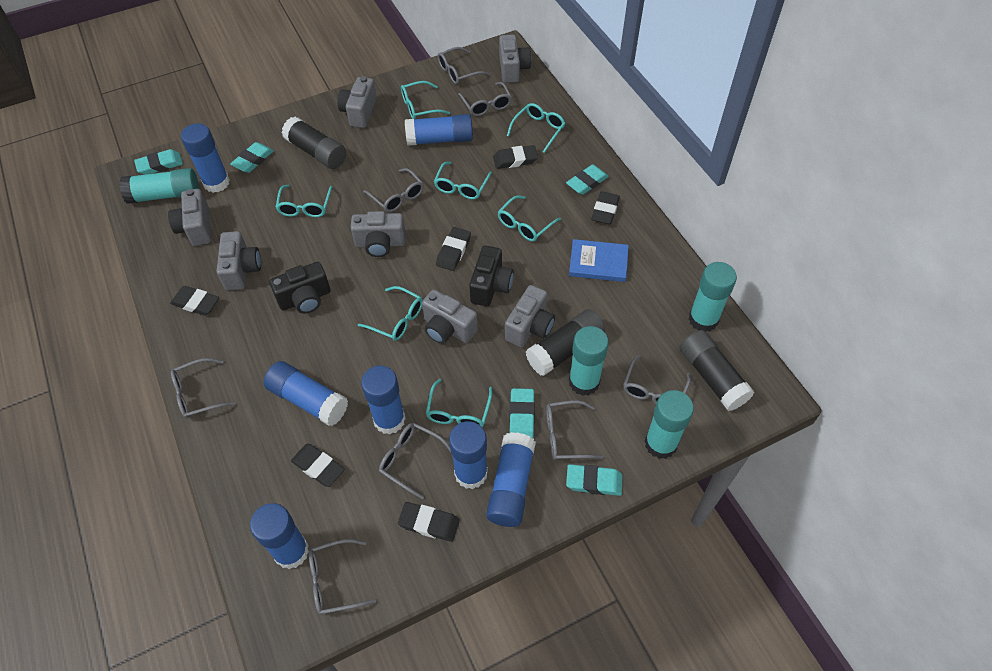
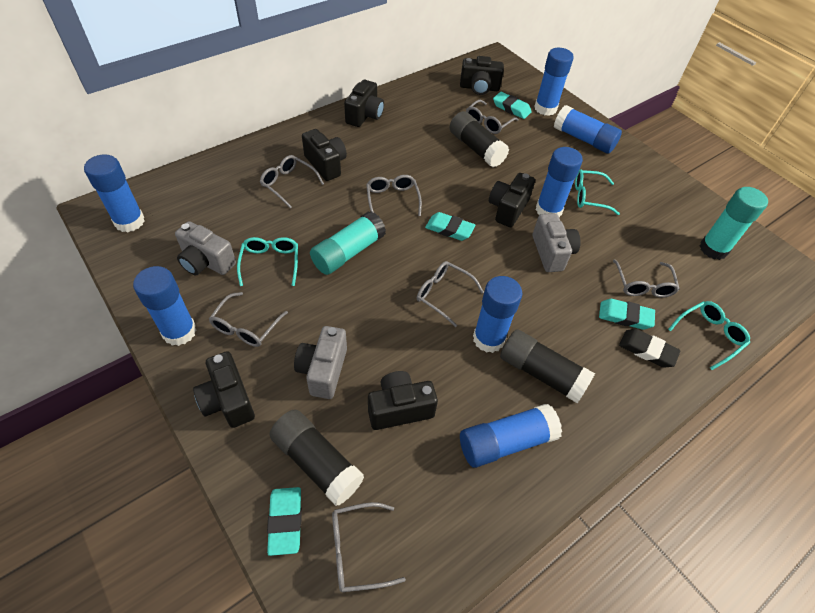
black camera: [269,262,331,313] [469,246,514,306] = 2 -> [193,351,255,428] [302,129,347,181] [344,80,384,127] [368,371,438,430] [460,56,504,95] [489,173,535,227] = 6
black eraser: [170,286,219,316] [291,444,344,487] [398,502,460,542] [436,227,471,271] [493,145,538,169] [591,191,620,224] = 6 -> [619,329,680,368] = 1
blue book: [569,239,629,282] = 1 -> none = 0
grey camera: [168,189,211,246] [217,231,261,290] [337,76,377,128] [351,211,406,257] [422,289,478,344] [499,34,531,83] [505,285,555,347] = 7 -> [175,221,236,276] [294,326,347,399] [533,213,581,272] = 3
grey glasses: [171,358,235,419] [309,539,376,615] [363,168,424,212] [379,423,451,499] [438,47,489,84] [458,82,512,116] [546,400,604,460] [623,355,691,404] = 8 -> [209,292,288,347] [260,155,324,208] [332,502,406,592] [366,175,422,216] [417,261,484,327] [466,100,518,134] [613,260,680,298] = 7
turquoise eraser: [134,149,183,175] [230,142,274,173] [509,388,535,438] [566,164,609,195] [566,464,622,496] = 5 -> [267,487,302,556] [425,212,475,241] [493,92,532,119] [599,299,655,330] = 4
turquoise glasses: [275,185,332,217] [358,286,423,341] [401,81,450,119] [426,379,492,427] [434,162,492,199] [498,195,561,242] [507,103,565,153] = 7 -> [237,237,298,286] [575,169,620,215] [668,301,750,370] = 3
turquoise glue stick: [119,168,199,204] [569,326,609,396] [645,390,694,459] [689,262,737,332] = 4 -> [310,211,386,275] [700,187,768,260] = 2

